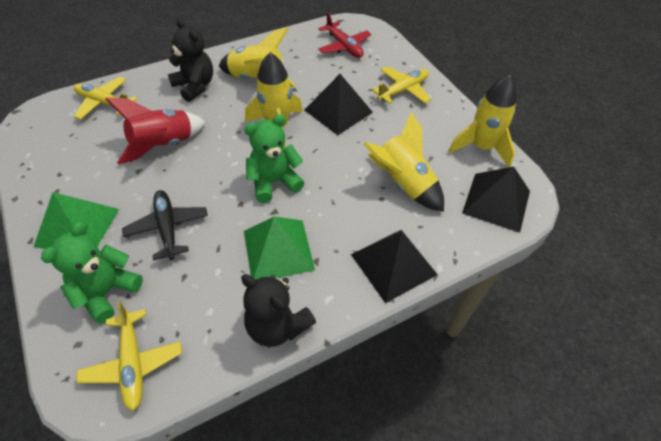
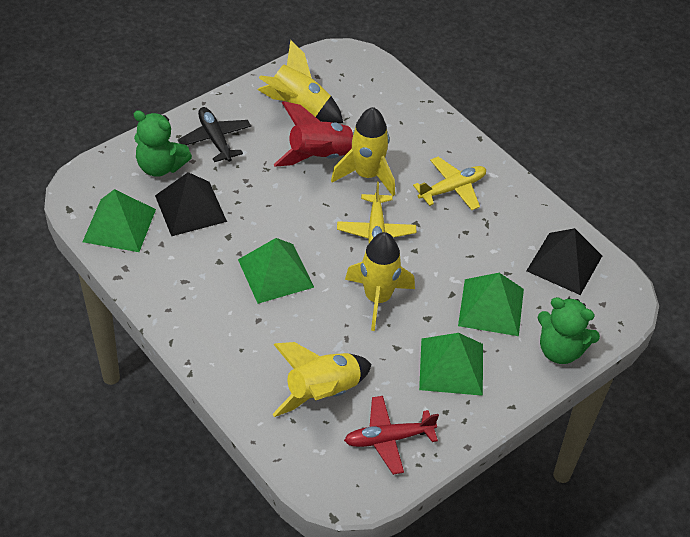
black pyramid: [304,74,373,135] [351,230,438,303] [462,167,530,233] = 3 -> [155,172,227,236] [526,228,602,295] = 2
black teddy bear: [168,18,213,102] [241,274,316,347] = 2 -> none = 0
green pyramid: [33,192,119,249] [244,216,315,280] = 2 -> [83,189,156,252] [238,238,314,304] [419,333,483,396] [458,273,524,336] = 4
yellow plane: [73,77,138,120] [77,302,182,411] [371,67,431,104] = 3 -> [337,182,416,243] [413,157,486,210] = 2

